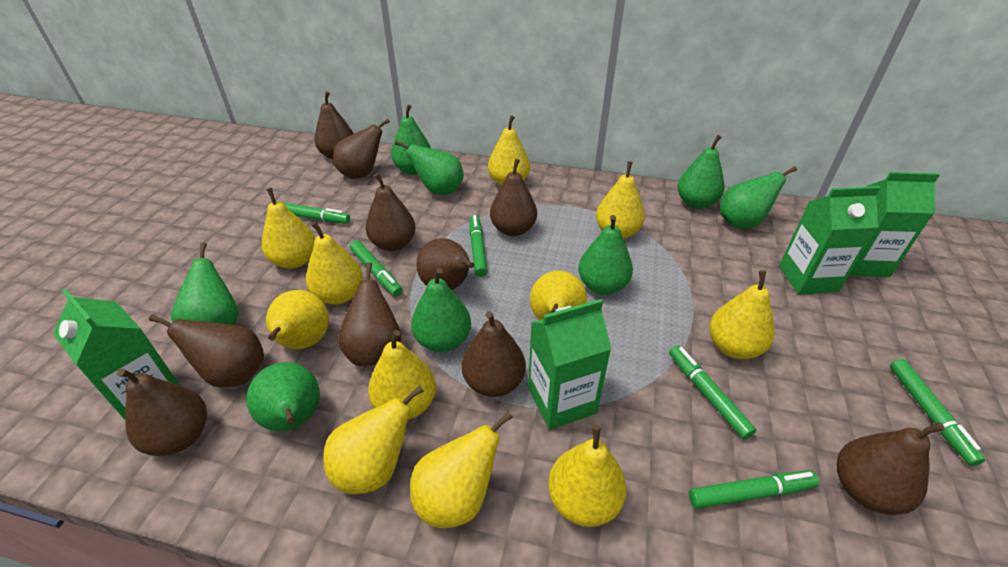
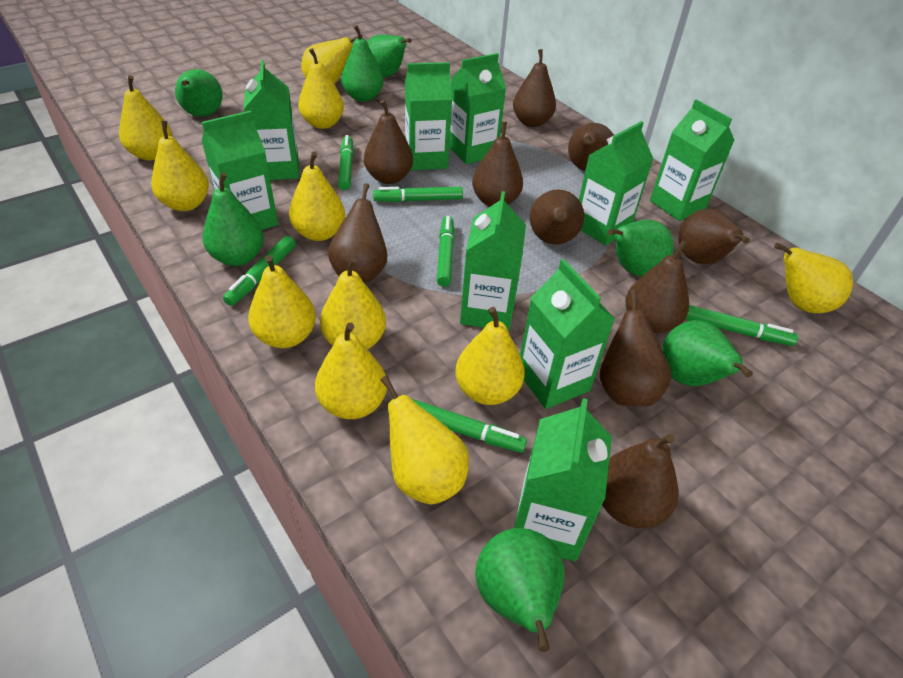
green carton: [53,289,180,420] [528,299,611,430] [779,186,880,294] [849,172,940,277] = 4 -> [202,111,278,230] [244,60,299,180] [405,62,452,170] [449,53,506,164] [460,191,526,331] [514,398,612,562] [520,259,615,409] [579,121,653,245] [650,99,735,221] = 9
green pear: [171,242,238,325] [246,362,320,431] [391,104,431,175] [395,140,464,195] [411,268,471,352] [578,215,633,295] [678,135,725,209] [720,166,797,229] = 8 -> [175,69,222,117] [202,172,264,266] [341,25,383,102] [367,34,412,77] [475,528,565,652] [608,220,674,276] [662,320,753,386] = 7

